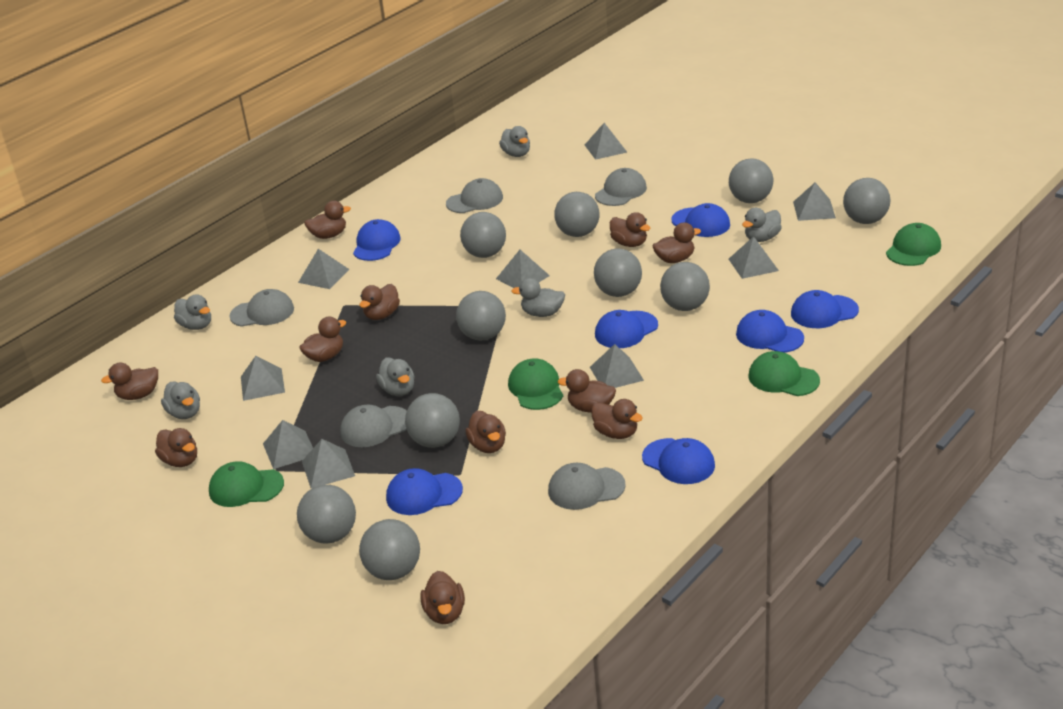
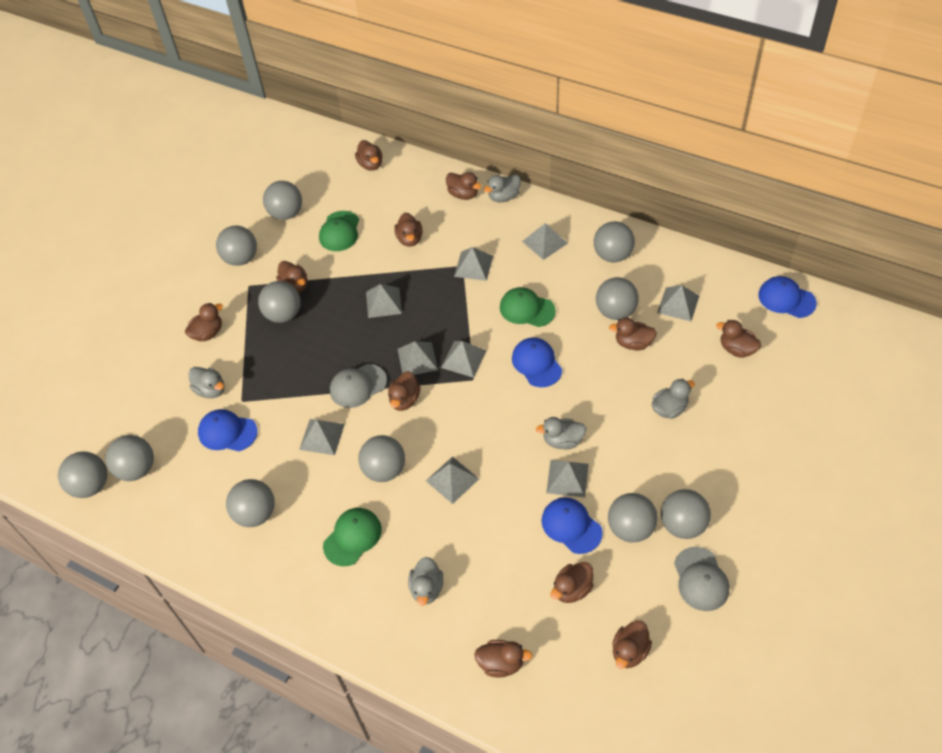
blue cap: [353,219,401,261] [386,468,463,515] [595,310,658,348] [642,438,715,484] [671,203,730,237] [736,310,804,353] [791,290,859,328] = 7 -> [198,409,258,451] [512,338,562,387] [541,497,603,554] [758,276,817,318] = 4
green cap: [209,461,284,507] [508,359,563,410] [749,351,820,396] [886,223,941,266] = 4 -> [319,211,359,251] [323,508,382,566] [500,287,556,327] = 3
grey ball: [297,485,356,544] [359,519,420,580] [405,393,460,448] [456,291,506,341] [460,212,506,258] [554,192,600,237] [594,248,642,297] [660,262,710,311] [729,158,773,203] [843,178,890,224] = 10 -> [58,452,107,498] [105,435,154,481] [216,226,257,266] [226,479,275,527] [258,281,301,323] [263,181,302,220] [358,435,405,482] [594,221,635,262] [596,277,639,320] [608,493,658,542] [661,489,711,539] = 11
grey cap: [229,289,294,327] [340,405,407,447] [446,178,503,213] [548,463,626,510] [595,168,647,206] = 5 -> [330,364,387,408] [674,547,730,611] = 2
grey duck: [161,382,200,419] [174,294,211,330] [376,358,415,396] [499,126,530,157] [511,278,565,317] [742,208,782,242] = 6 -> [189,367,224,398] [408,557,443,606] [484,174,521,202] [536,417,586,449] [652,379,695,419] = 5

